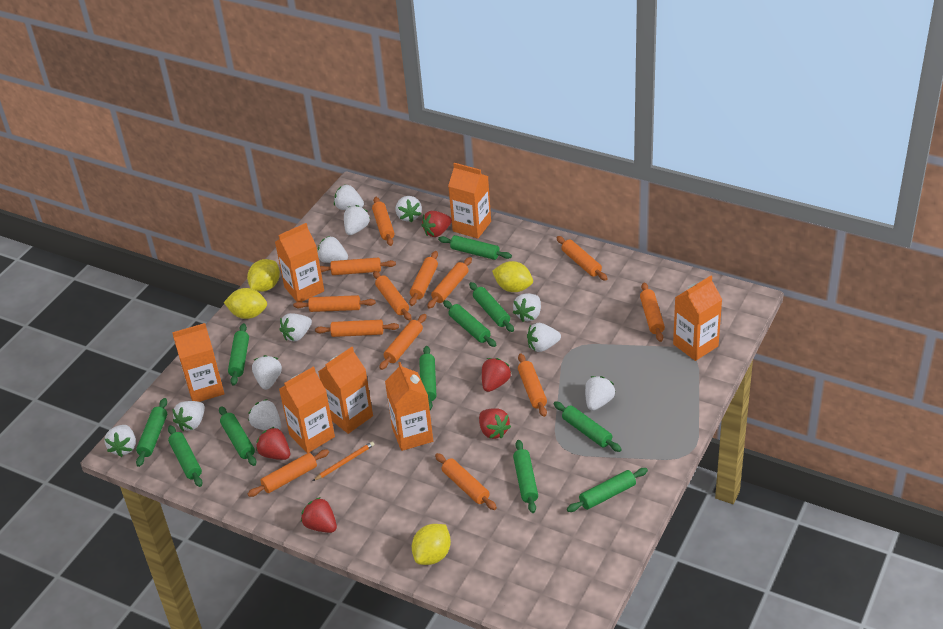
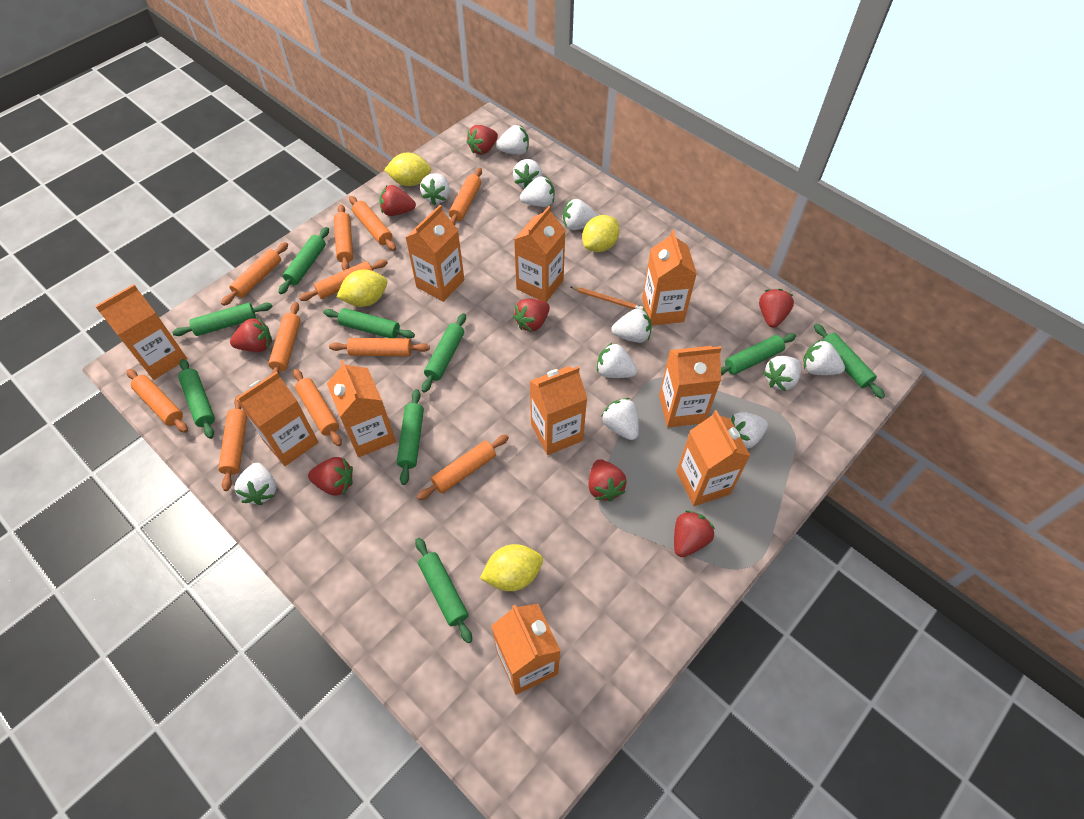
green rolling pin: [136,398,167,467] [168,425,203,487] [219,406,256,466] [228,323,249,386] [419,346,436,410] [438,235,512,260] [443,300,496,347] [469,282,514,332] [513,440,538,513] [554,401,622,452] [567,468,648,512] = 11 -> [172,303,273,336] [178,359,215,439] [279,227,329,294] [324,308,415,339] [397,389,424,485] [415,538,472,643] [422,313,466,393] [721,333,796,376] [814,324,885,399] = 9
orange carton: [172,323,224,402] [275,223,324,302] [279,366,335,453] [318,347,373,434] [385,362,433,451] [448,163,491,239] [673,276,722,361] = 7 -> [95,284,187,380] [236,371,319,466] [327,360,396,457] [405,205,464,302] [491,604,561,695] [514,206,566,302] [530,366,587,455] [642,230,697,325] [659,346,722,427] [677,410,751,506] = 10
orange rolling pin: [248,449,329,497] [293,295,376,312] [315,320,399,337] [320,257,396,275] [372,197,395,246] [373,271,411,321] [379,314,427,370] [409,251,438,306] [427,257,472,309] [435,453,497,510] [518,353,547,417] [556,236,607,281] [640,282,665,342] = 13 -> [127,369,188,433] [218,395,247,491] [221,242,288,306] [268,302,301,375] [293,369,342,446] [299,260,388,301] [329,338,430,356] [334,204,353,271] [349,196,396,251] [417,435,509,500] [449,168,482,225] = 11
red strawberry: [256,427,290,460] [301,497,337,533] [421,211,452,237] [479,408,511,439] [482,358,511,392] = 5 -> [230,318,272,352] [308,457,353,495] [379,185,416,216] [466,125,498,155] [513,298,550,332] [588,459,627,502] [674,510,715,557] [759,289,794,328] = 8

